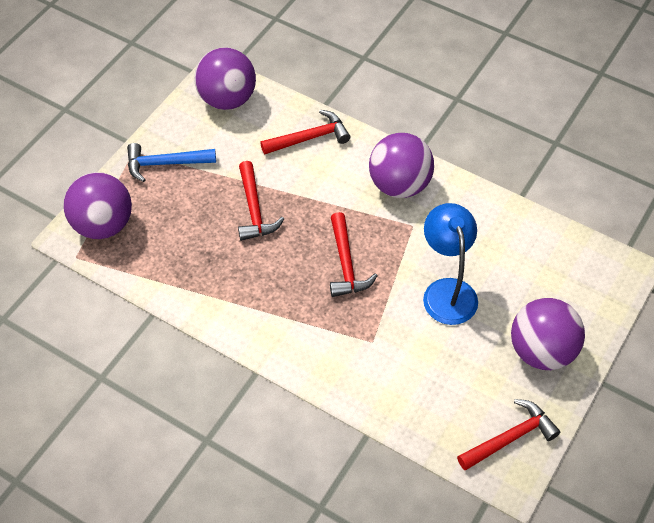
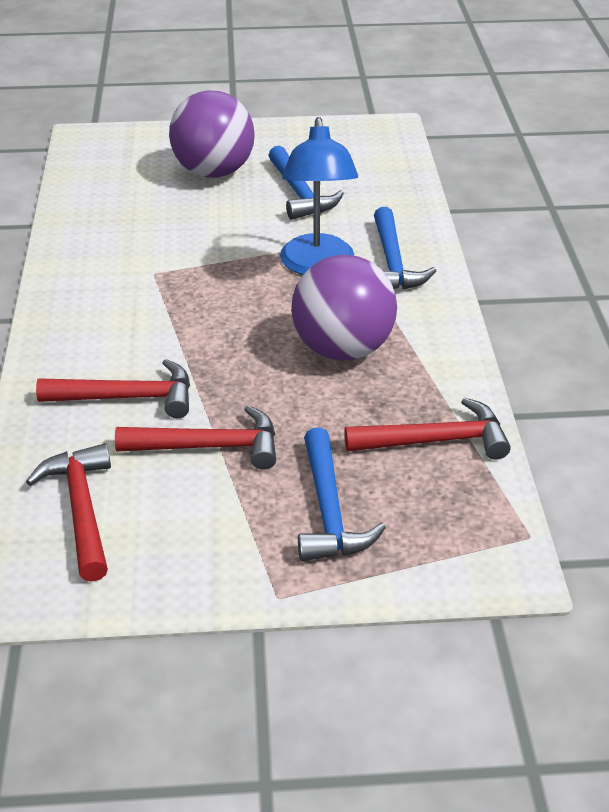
blue hammer: [127,143,216,182] = 1 -> [268,146,344,220] [298,427,386,561] [374,207,436,290] = 3
purple ball: [63,172,132,239] [194,47,256,110] [369,133,434,198] [511,298,585,370] = 4 -> [169,90,255,178] [291,254,397,361] = 2

